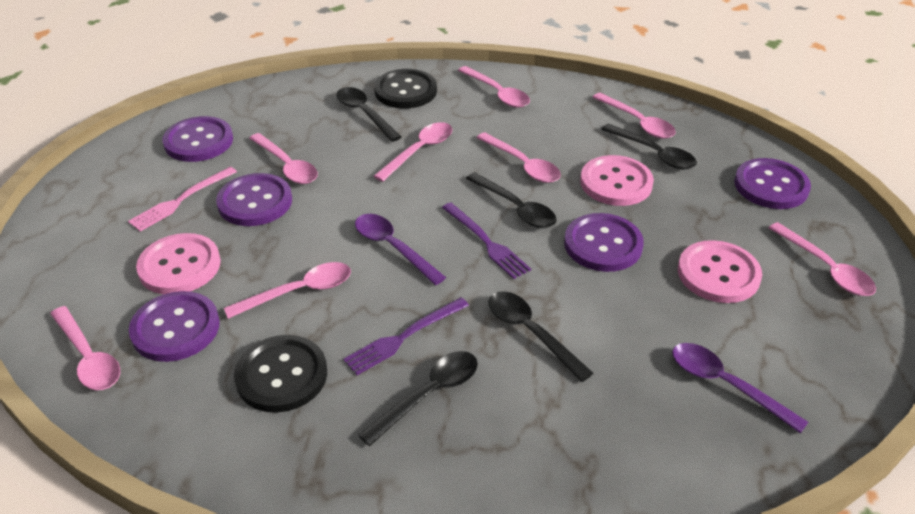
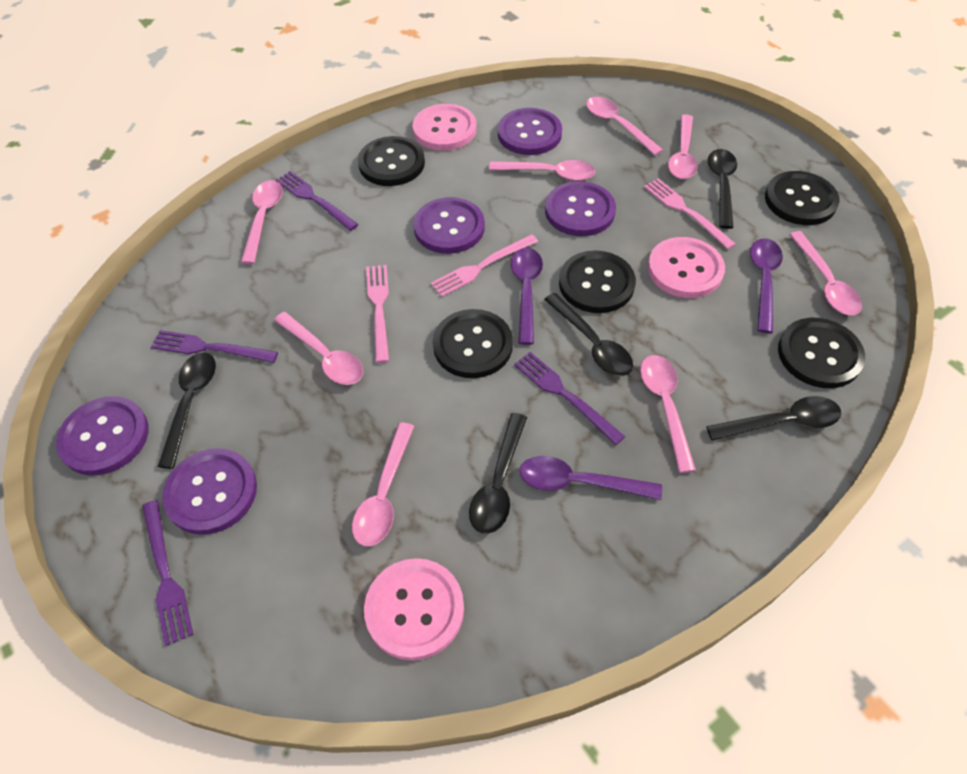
black button: [234,335,327,413] [374,69,437,109] = 2 -> [358,136,425,186] [433,309,513,378] [559,250,636,313] [765,171,839,225] [778,318,865,388] = 5
pink fork: [128,167,237,232] = 1 -> [366,265,389,363] [431,234,538,297] [644,179,736,250] = 3
purple fork: [343,297,469,375] [442,203,531,279] = 2 -> [142,500,193,646] [151,330,278,363] [276,171,359,231] [514,352,625,445] = 4
purple spoon: [355,214,446,285] [672,343,808,434] = 2 -> [511,248,543,345] [520,456,662,500] [750,238,783,333] = 3

